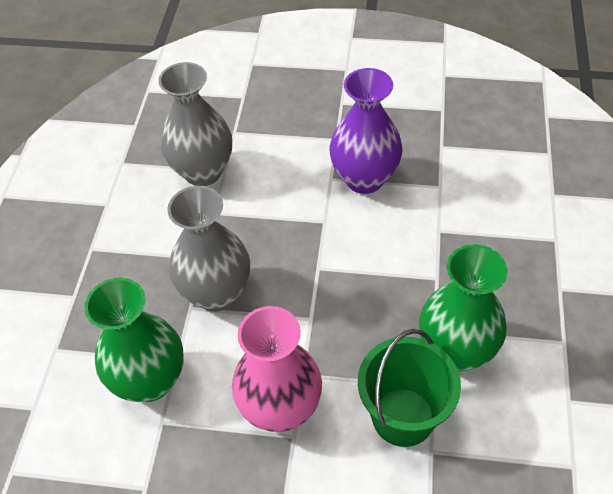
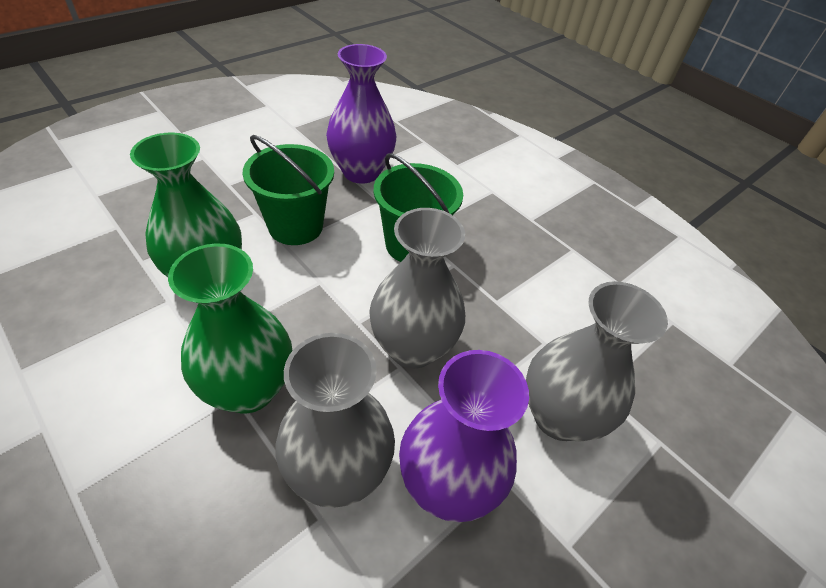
green bucket: [358,329,461,447] = 1 -> [243,135,334,245] [374,153,463,262] = 2
grey vase: [158,62,232,186] [167,186,250,311] = 2 -> [275,333,395,508] [369,208,465,369] [526,281,668,442] = 3
pink vase: [232,306,322,432] = 1 -> none = 0
purple vase: [329,68,403,194] = 1 -> [326,44,396,184] [399,350,529,522] = 2

